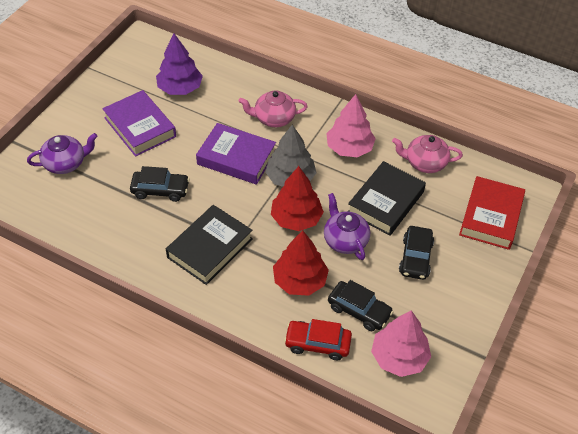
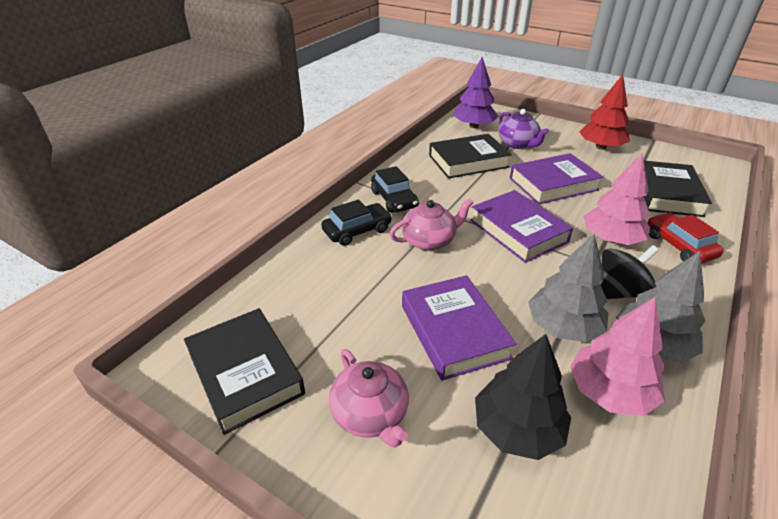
black book: [166,205,253,285] [348,161,426,236] = 2 -> [184,308,305,435] [429,134,512,179] [643,161,712,217] = 3
black car: [130,166,190,202] [328,280,393,331] [399,226,434,280] = 3 -> [321,200,392,246] [371,166,419,213] = 2
black spinning top: none = 0 -> [601,245,659,299] = 1
black tree: none = 0 -> [475,334,571,460] = 1
grey tree: [265,124,317,187] = 1 -> [528,234,608,342] [616,251,705,363] = 2
purple book: [102,90,176,157] [196,123,276,185] = 2 -> [402,275,516,381] [470,190,573,263] [510,153,603,204] = 3
purple teapot: [27,133,98,174] [324,193,370,260] = 2 -> [498,109,549,149] = 1
red book: [459,176,525,250] = 1 -> none = 0
red tree: [271,166,324,231] [273,230,329,296] = 2 -> [579,74,630,150] = 1

